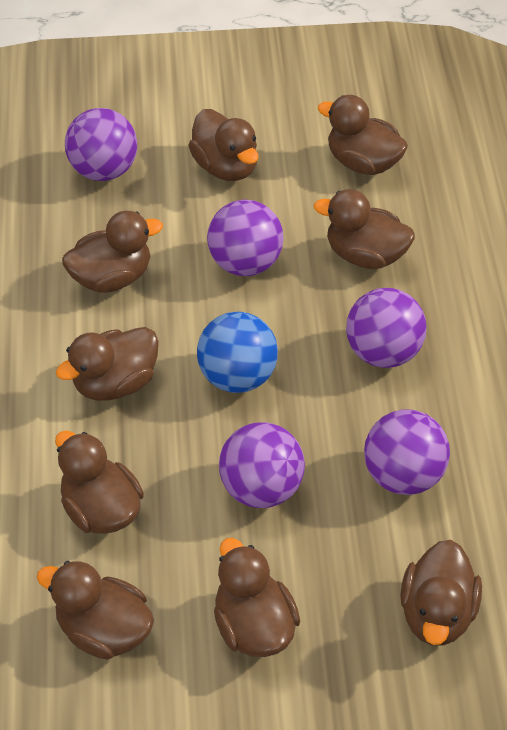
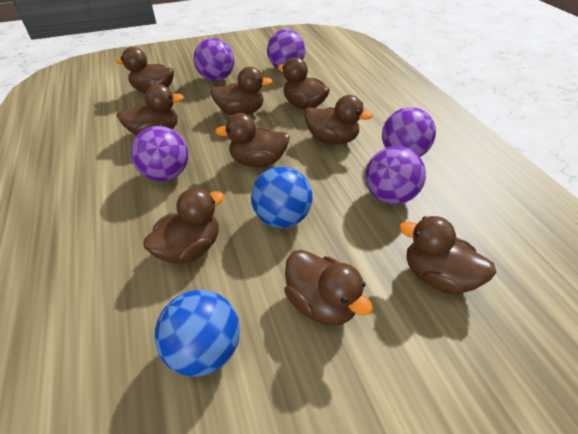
blue ball: [197,312,278,393] = 1 -> [155,290,240,377] [251,166,313,228] = 2

